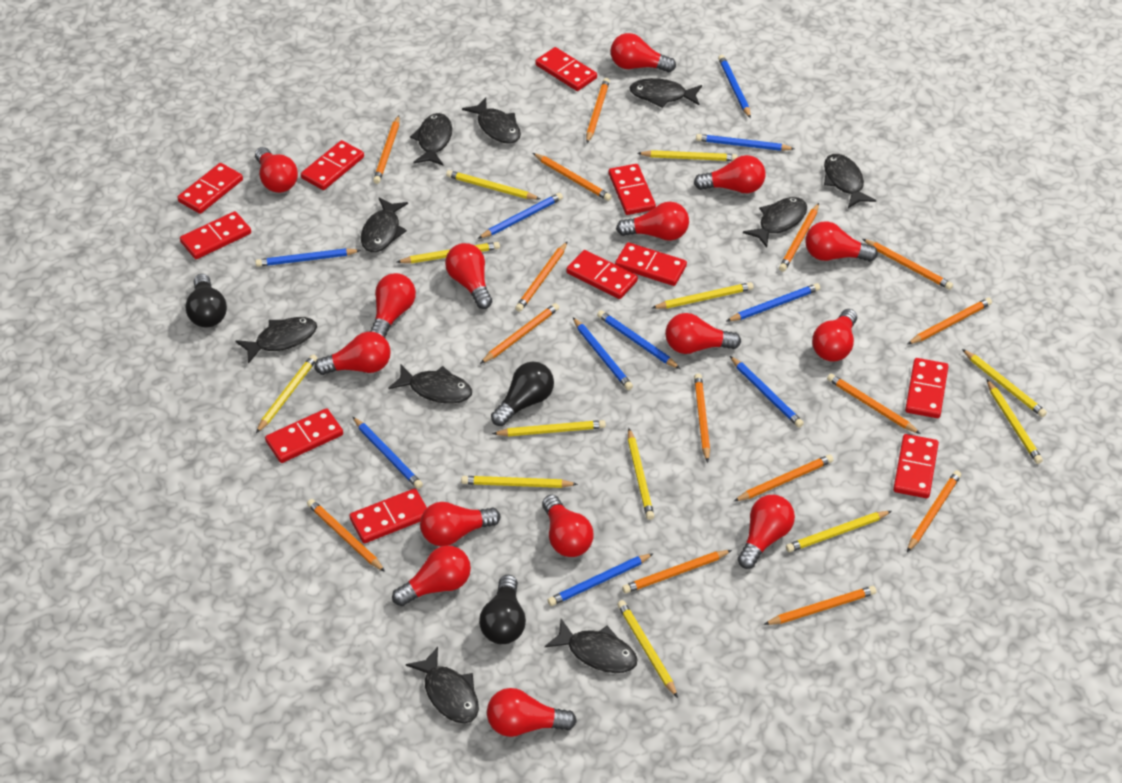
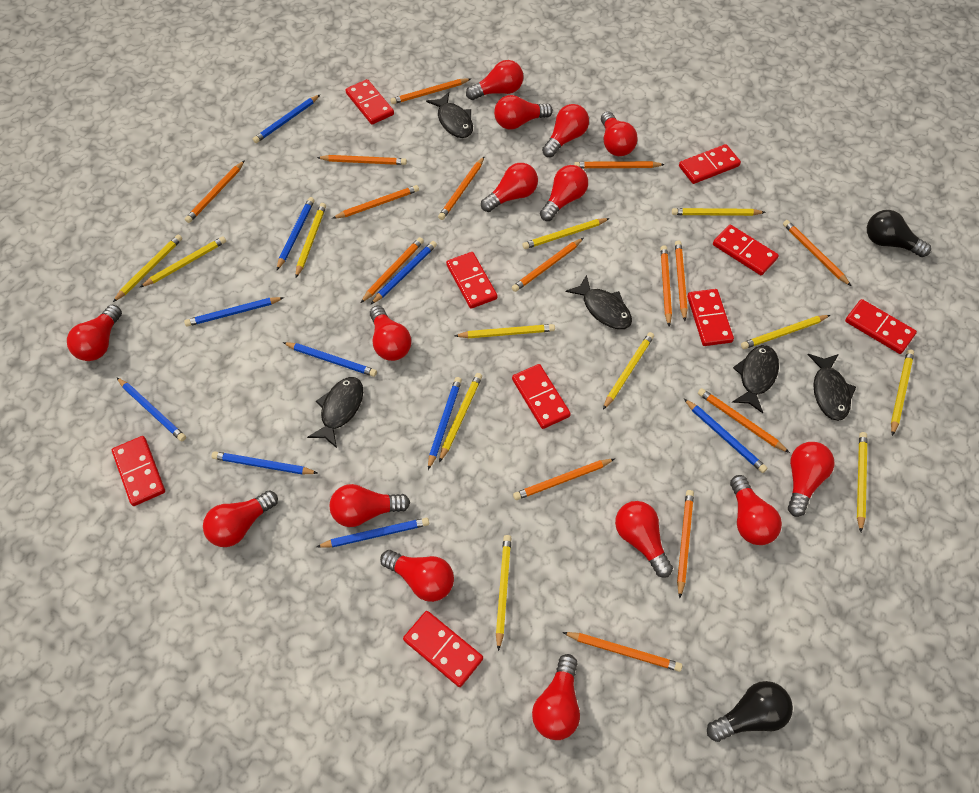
black fish: [236,317,317,364] [361,197,408,252] [388,365,472,404] [406,647,479,723] [410,113,452,165] [462,97,521,144] [545,619,638,673] [630,78,702,108] [743,197,807,248] [824,154,876,208] = 10 -> [307,377,363,448] [426,92,473,138] [566,275,632,329] [732,345,779,413] [808,354,856,421] = 5
black light bulb: [186,274,227,328] [479,575,526,644] [491,362,554,426] = 3 -> [707,681,793,742] [867,210,931,257] = 2
red domino: [177,163,243,214] [180,211,251,259] [265,408,343,463] [301,140,364,190] [349,488,427,543] [535,47,597,91] [566,250,638,299] [609,164,656,215] [615,242,687,286] [893,434,939,498] [905,358,948,418] = 11 -> [112,436,165,506] [346,79,394,124] [403,611,483,687] [446,252,498,309] [512,364,571,429] [679,144,741,184] [687,289,734,346] [713,225,779,275] [845,299,917,354] = 9

